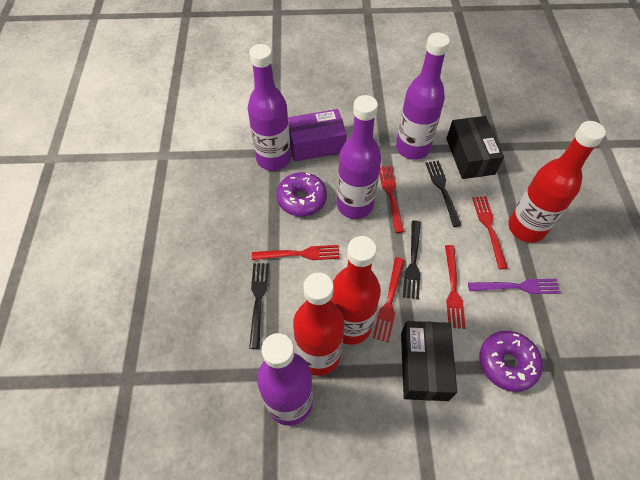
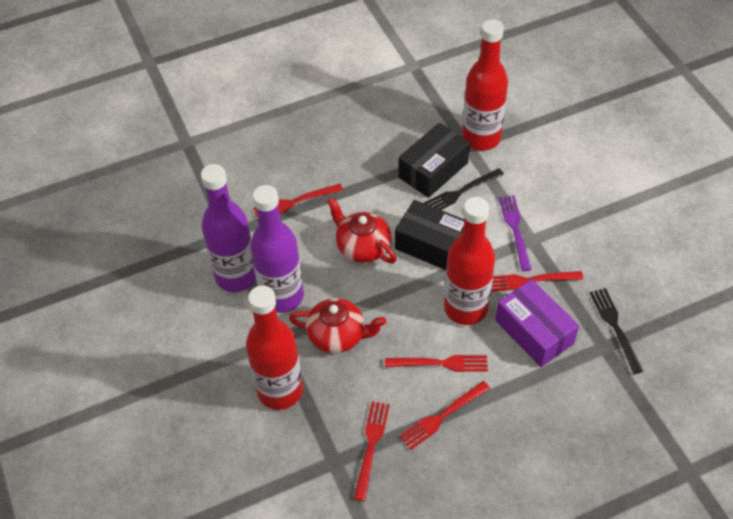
black fork: [249,263,269,349] [403,220,421,299] [425,160,461,227] = 3 -> [424,168,504,210] [590,288,643,374] = 2
purple bottle: [248,44,291,171] [257,333,313,426] [337,95,381,219] [396,32,450,160] = 4 -> [201,164,256,292] [250,185,304,313] = 2
purple donut: [276,172,327,217] [479,331,543,392] = 2 -> none = 0
red teapot: none = 0 -> [289,298,386,353] [327,198,397,263] = 2

